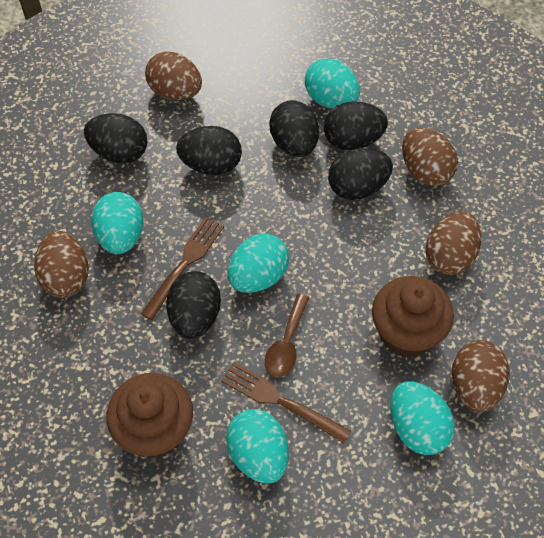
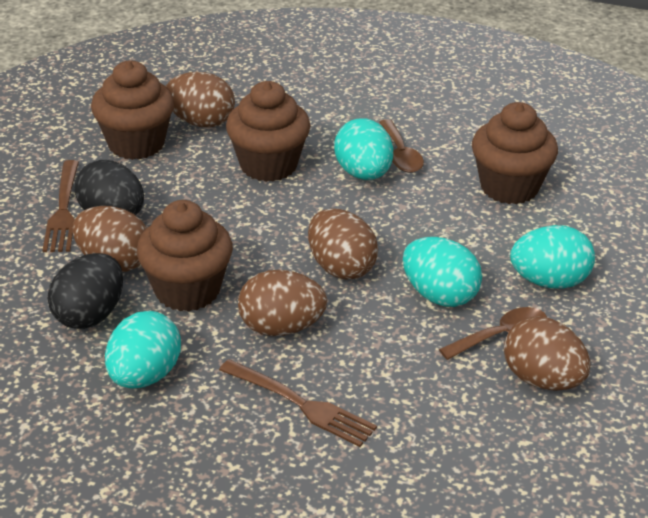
black egg: [84,113,147,164] [166,271,221,338] [176,126,242,175] [269,100,319,157] [324,101,388,150] [328,148,393,200] = 6 -> [48,253,123,329] [74,160,144,215] = 2
brown cupcake: [106,373,193,459] [372,276,454,358] = 2 -> [91,60,174,160] [137,200,233,312] [226,81,310,182] [472,102,558,204] = 4
brown spoon: [265,294,309,377] = 1 -> [379,119,424,173] [439,307,547,360] = 2
turquoise egg: [92,192,143,254] [226,409,289,483] [228,234,289,293] [305,58,360,109] [390,381,455,455] = 5 -> [105,311,181,389] [334,118,393,180] [403,237,482,307] [510,225,595,289] = 4

